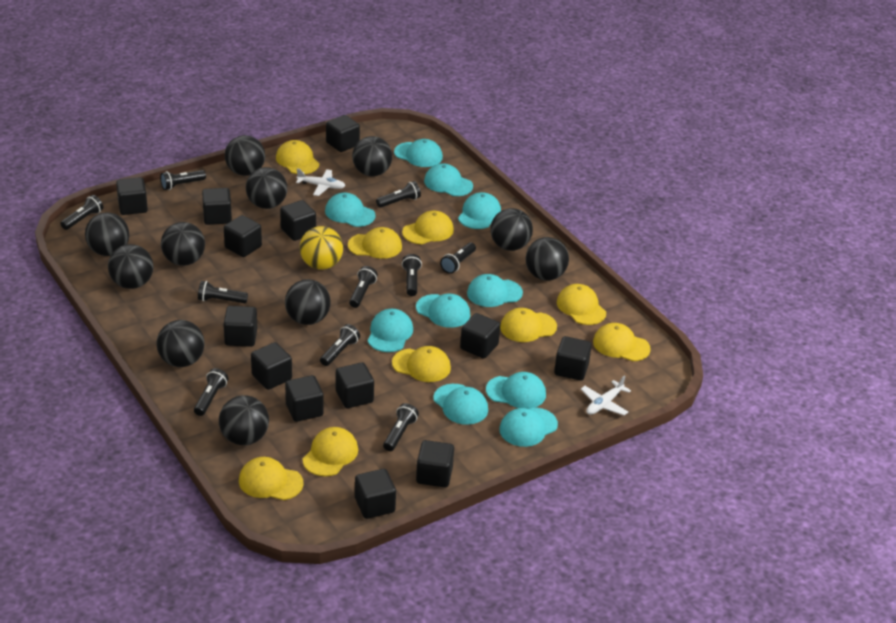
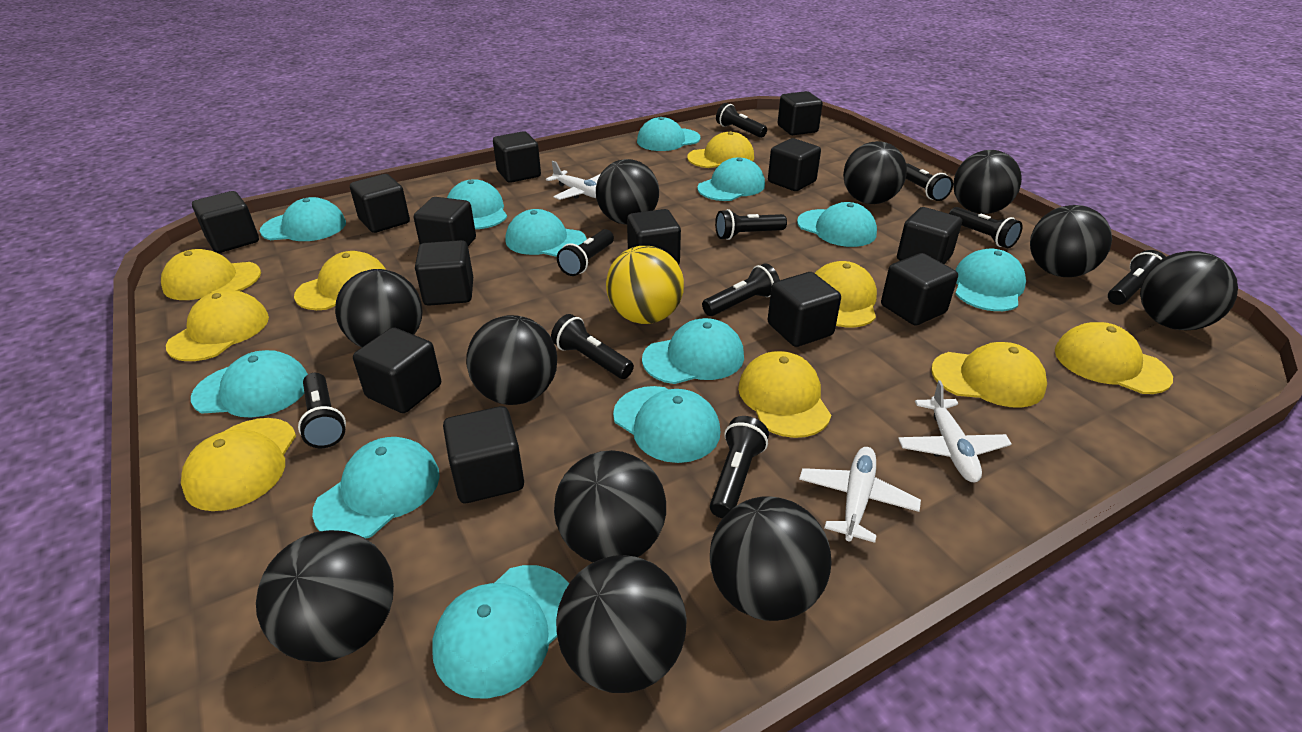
turquoise cap: [325,193,376,227] [368,309,413,352] [394,139,443,167] [416,294,470,328] [424,163,473,196] [433,384,488,425] [458,192,501,229] [467,274,523,307] [486,372,546,409] [499,407,558,447] = 10 -> [191,350,308,417] [260,197,346,241] [312,437,440,539] [432,565,569,699] [447,179,507,229] [506,209,587,257] [613,386,720,463] [637,117,700,151] [642,318,744,384] [697,158,765,201] [797,202,877,247] [955,249,1026,311] = 12
white plane: [296,168,346,196] [581,375,631,415] = 2 -> [546,161,600,200] [799,447,921,543] [898,380,1012,482] = 3

